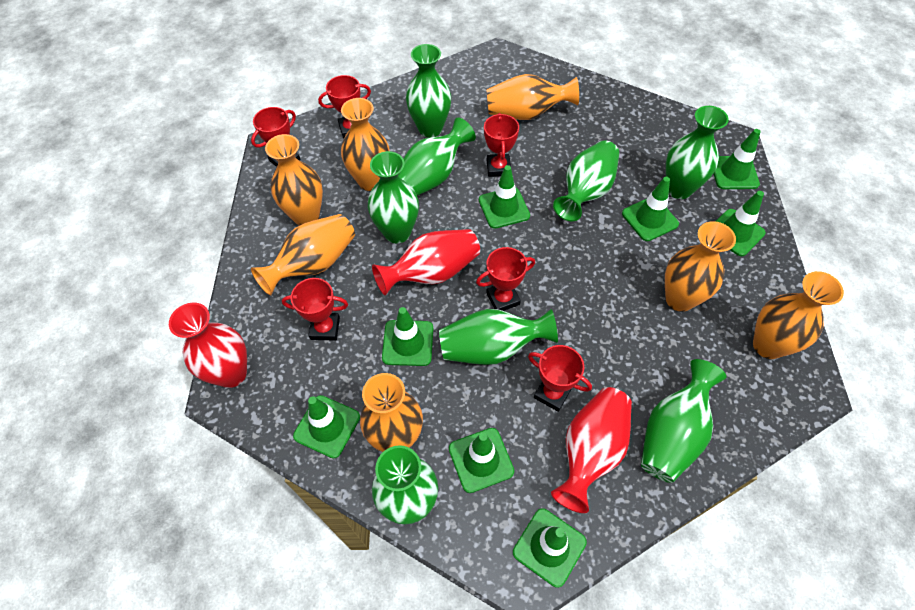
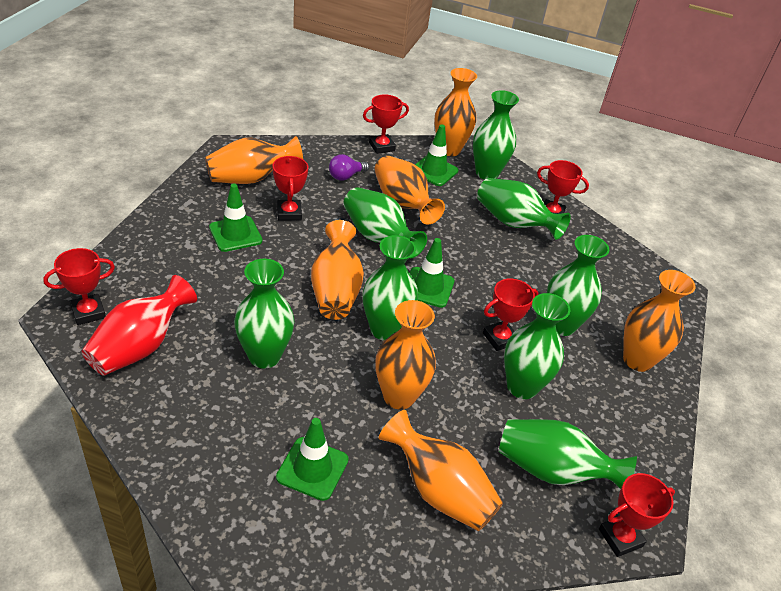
green traffic cone: [293,395,360,458] [382,307,433,366] [449,428,514,493] [479,165,530,229] [513,508,587,588] [622,177,679,241] [713,129,761,189] [715,191,766,256] = 8 -> [209,184,263,252] [276,418,349,501] [410,238,454,308] [415,124,458,186] = 4
purple light bulb: none = 0 -> [329,154,369,180] = 1
red vase: [169,303,247,388] [372,229,480,295] [551,387,632,513] = 3 -> [82,275,197,376] = 1

